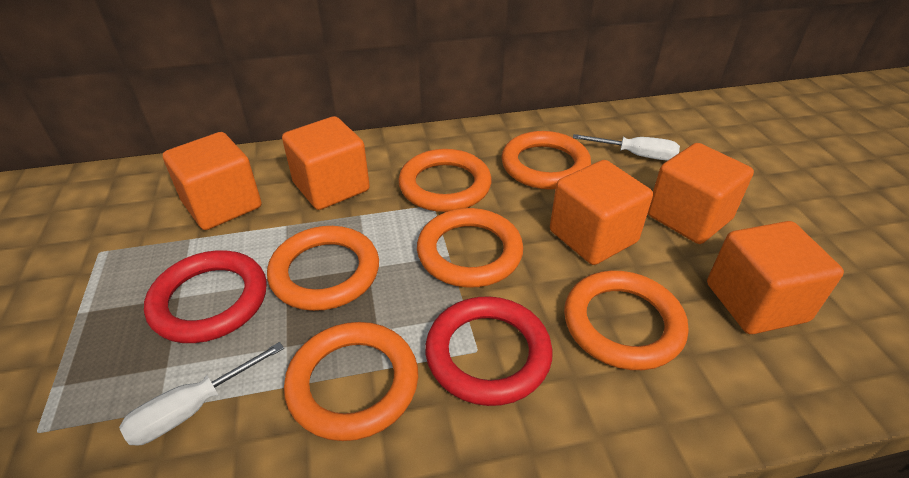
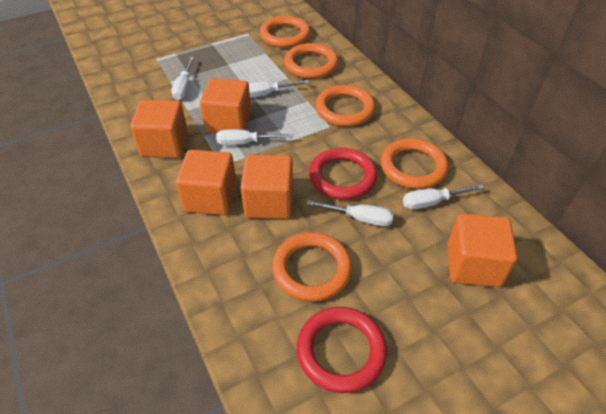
orange ring: [267,226,379,311] [284,322,418,441] [398,149,492,212] [417,208,523,288] [501,131,591,189] [564,271,688,370] = 6 -> [260,16,311,48] [272,232,352,302] [284,43,339,79] [315,85,375,127] [381,138,448,189] = 5
white screwdriver: [119,342,284,446] [573,134,680,161] = 2 -> [172,57,194,100] [216,129,293,145] [249,80,309,98] [306,200,394,226] [403,185,484,210] = 5

